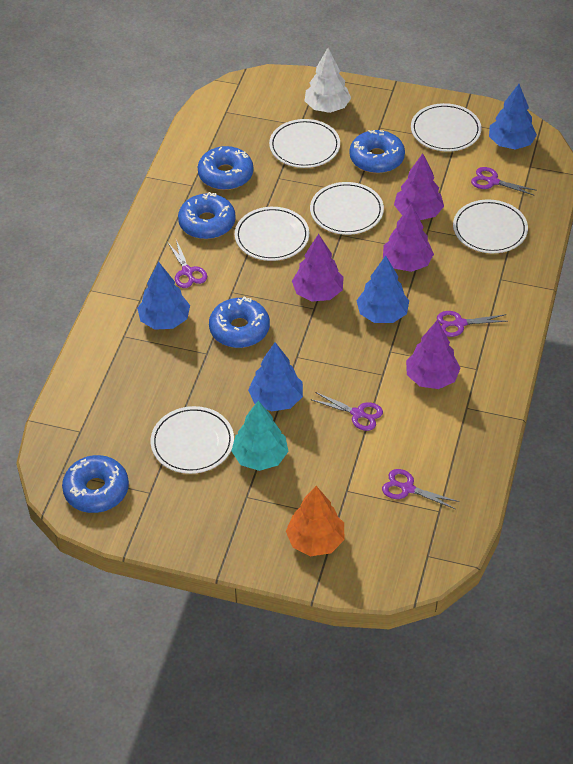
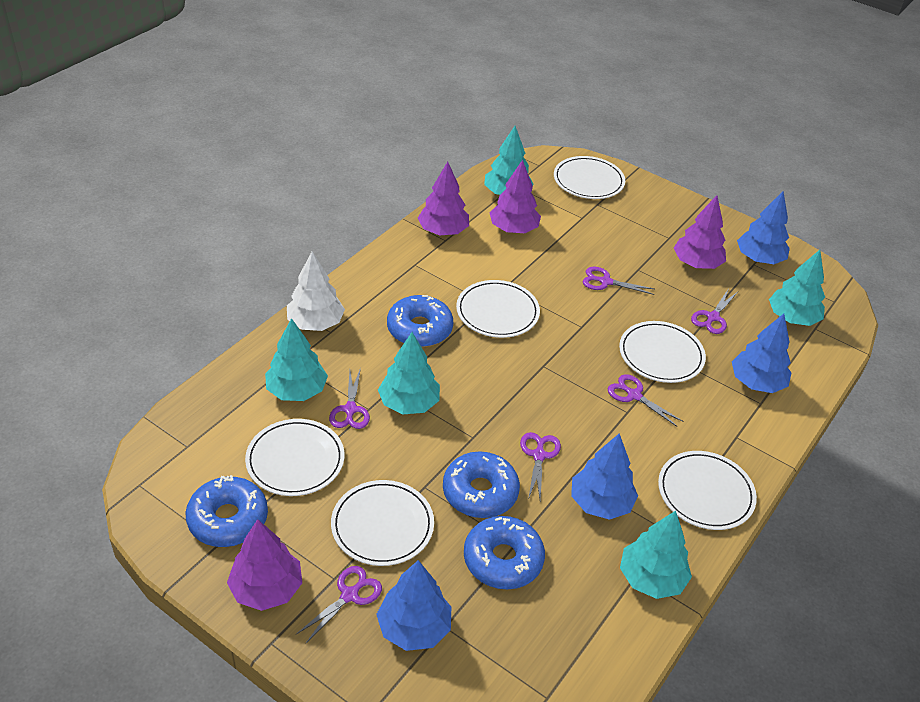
blue donut: [62,455,129,513] [178,192,236,239] [198,146,253,190] [209,297,270,348] [349,130,405,173] = 5 -> [185,475,268,547] [387,295,453,347] [443,451,520,518] [464,516,545,589] = 4
orange tree: [286,486,344,556] = 1 -> none = 0
purple scissors: [168,240,207,288] [310,392,383,431] [382,469,459,509] [437,311,507,337] [471,167,535,195] = 5 -> [296,566,382,643] [329,368,370,429] [520,432,561,500] [582,267,654,295] [608,374,683,427] [691,290,738,334] = 6
turquoise tree: [231,401,289,471] = 1 -> [265,318,328,401] [378,332,440,415] [484,126,534,195] [620,511,692,599] [769,250,825,326] = 5

